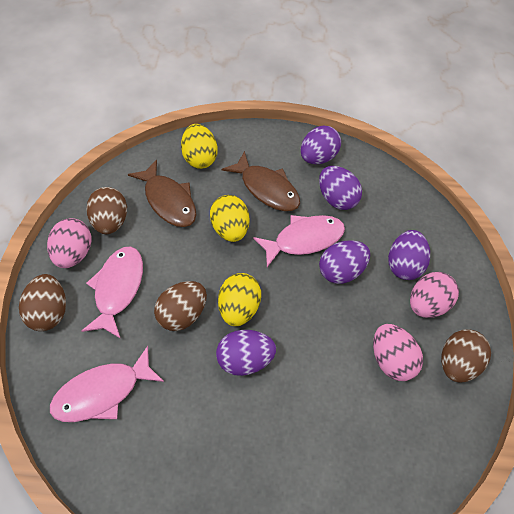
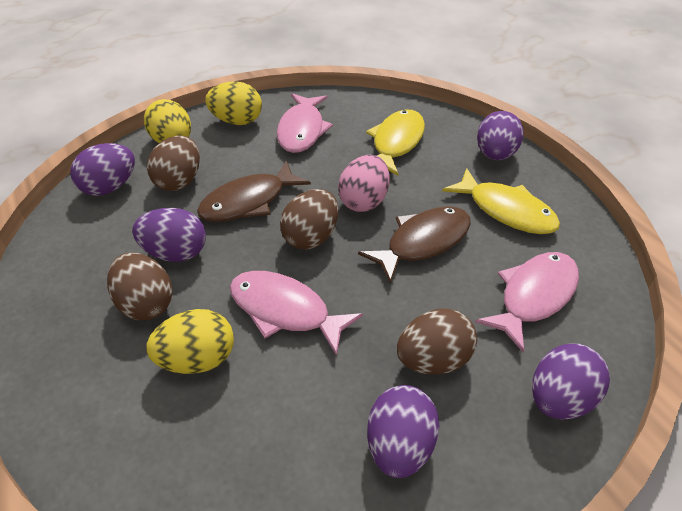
pink egg: [47,218,92,268] [373,324,423,381] [410,272,459,318] = 3 -> [338,155,390,212] = 1
yellow fish: none = 0 -> [366,109,425,176] [442,168,560,234] = 2

